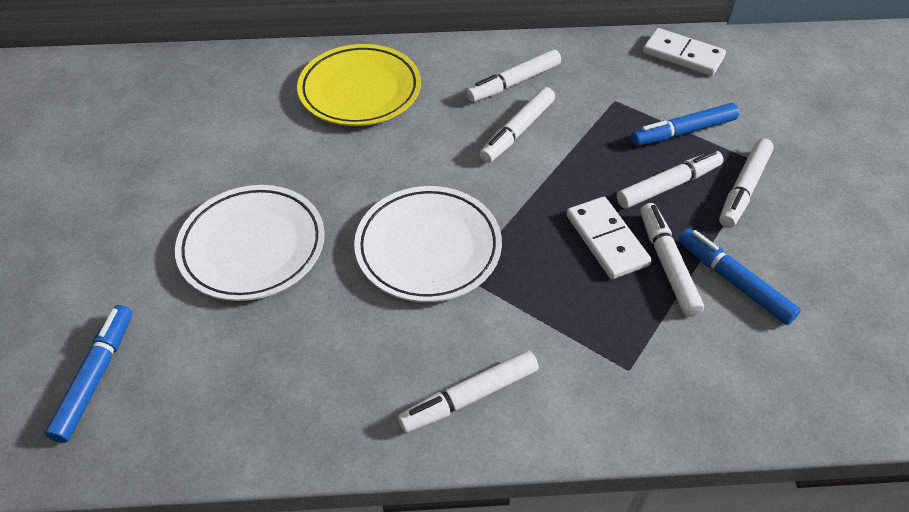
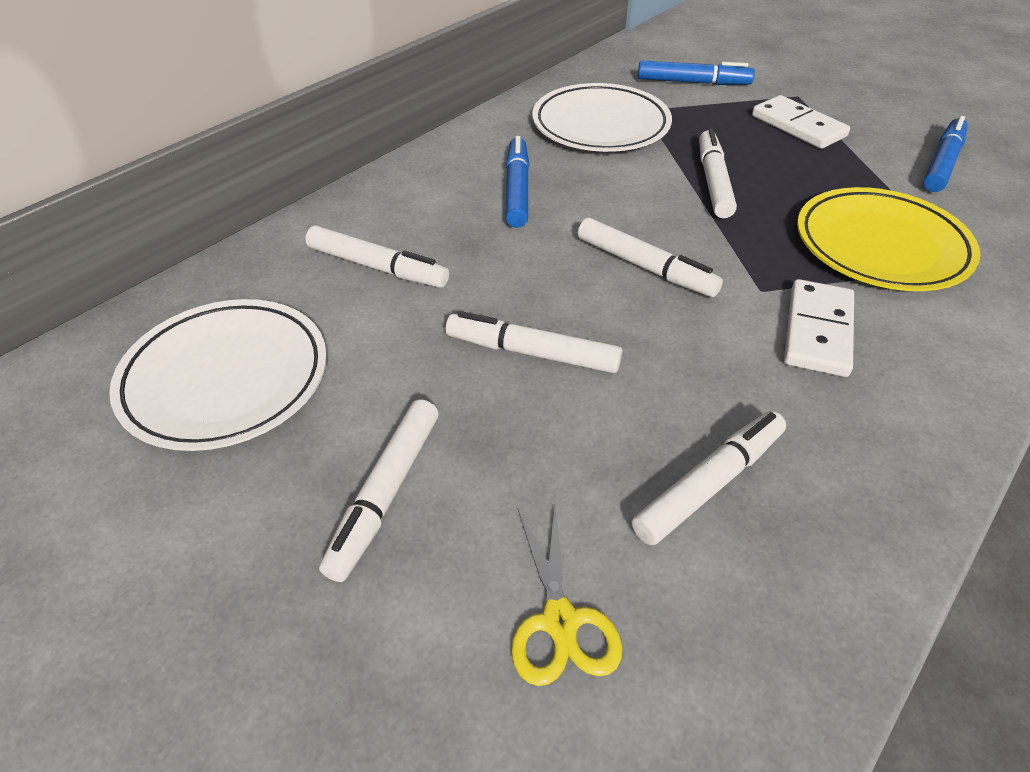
yellow scissors: none = 0 -> [511,503,622,686] = 1

